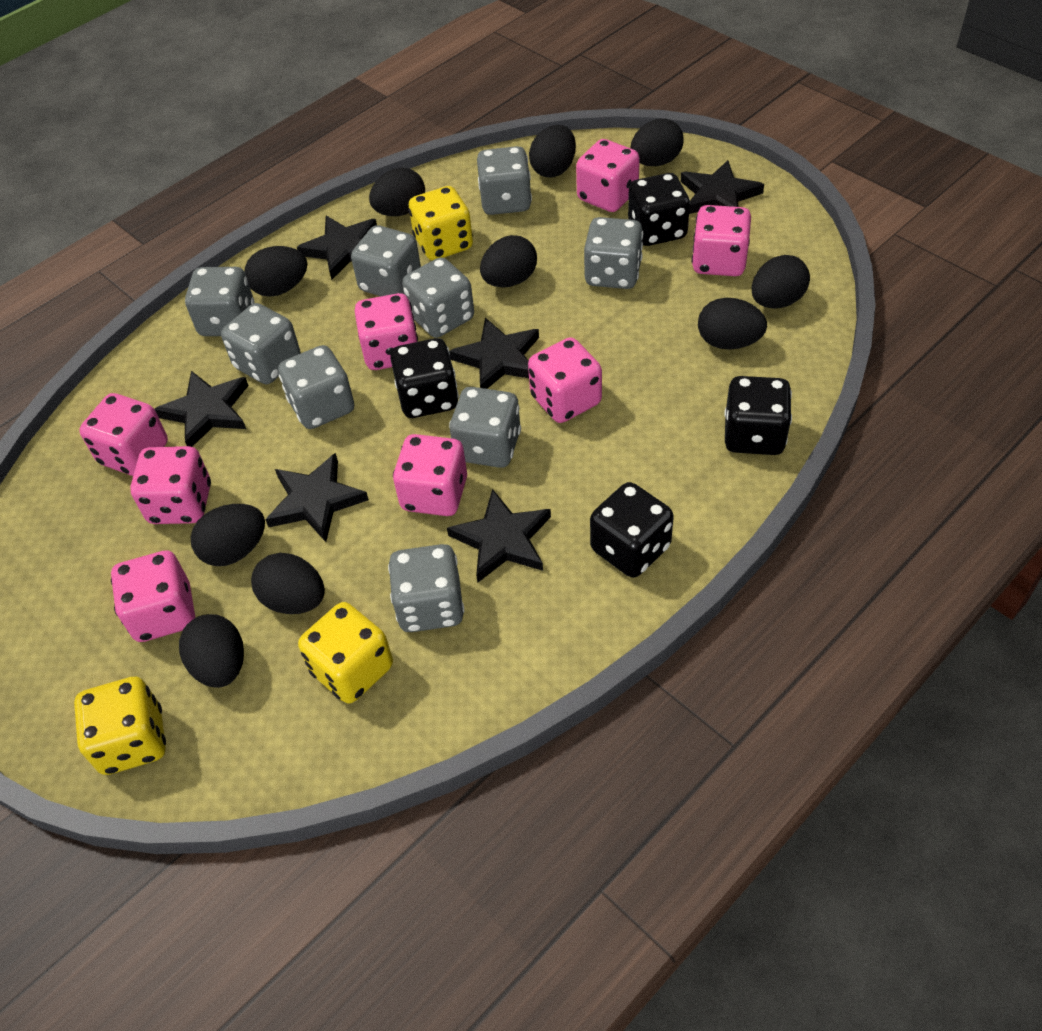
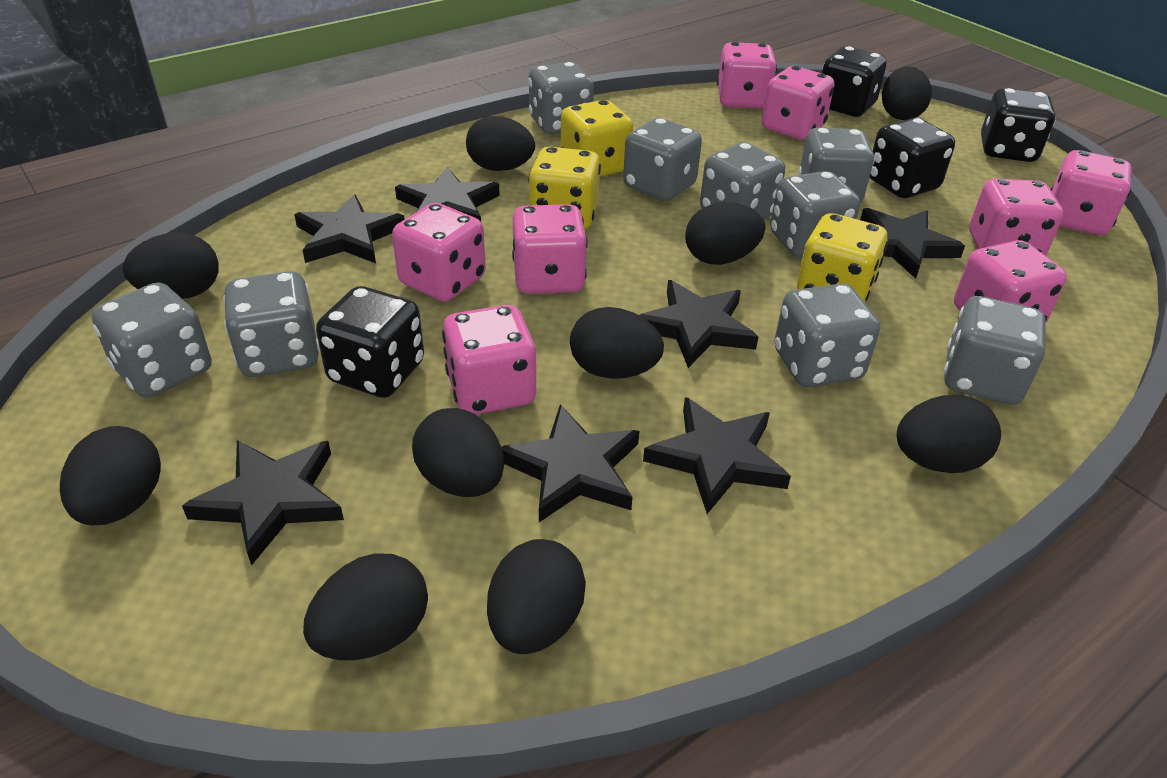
black star: [155,371,249,447] [265,453,369,542] [297,216,377,280] [447,489,551,582] [449,318,539,389] [681,160,764,214] = 6 -> [182,440,344,565] [294,194,405,263] [395,167,500,221] [501,404,639,522] [639,280,758,368] [643,397,791,514] [860,208,965,279] = 7

